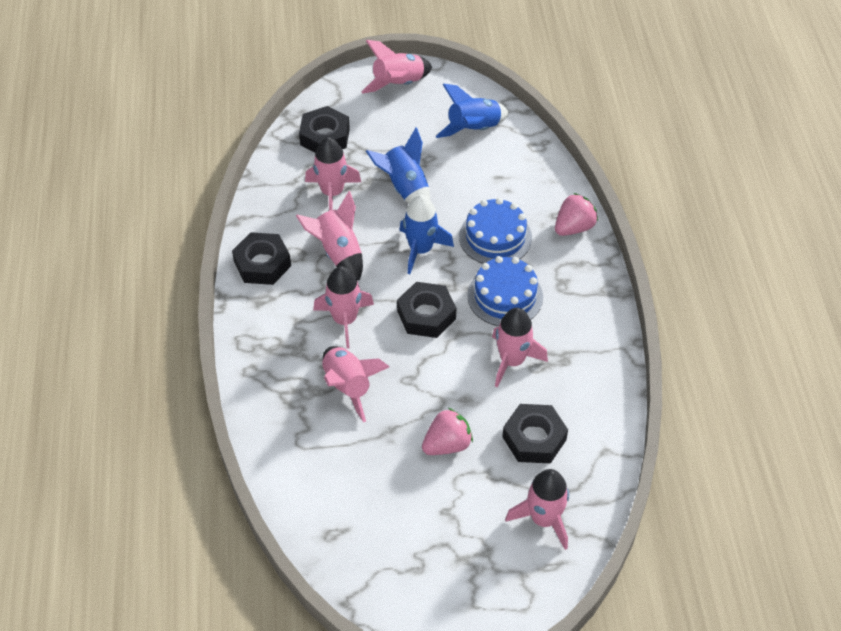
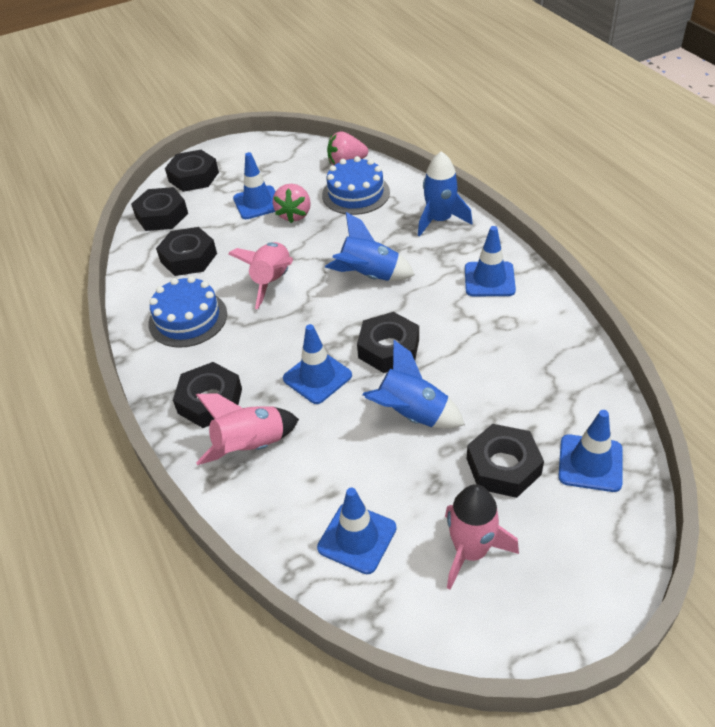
black nut: [232,232,291,285] [299,106,350,153] [397,282,456,338] [502,404,568,464] = 4 -> [131,187,188,231] [156,227,217,276] [165,150,219,192] [173,362,242,428] [357,312,419,373] [467,424,544,498] = 6
blue traffic cone: none = 0 -> [233,152,276,219] [283,324,352,404] [317,488,397,574] [465,226,516,296] [558,410,623,492] = 5
pink rocket: [296,191,363,281] [305,137,361,211] [313,266,374,349] [322,346,389,422] [362,40,432,94] [492,308,548,388] [505,469,569,550] = 7 -> [196,394,299,465] [228,242,293,309] [445,484,519,590] = 3

